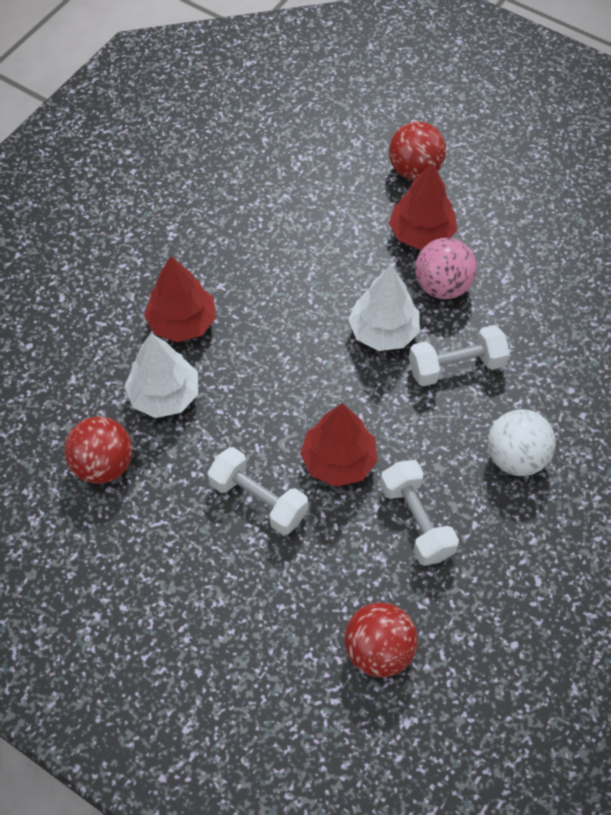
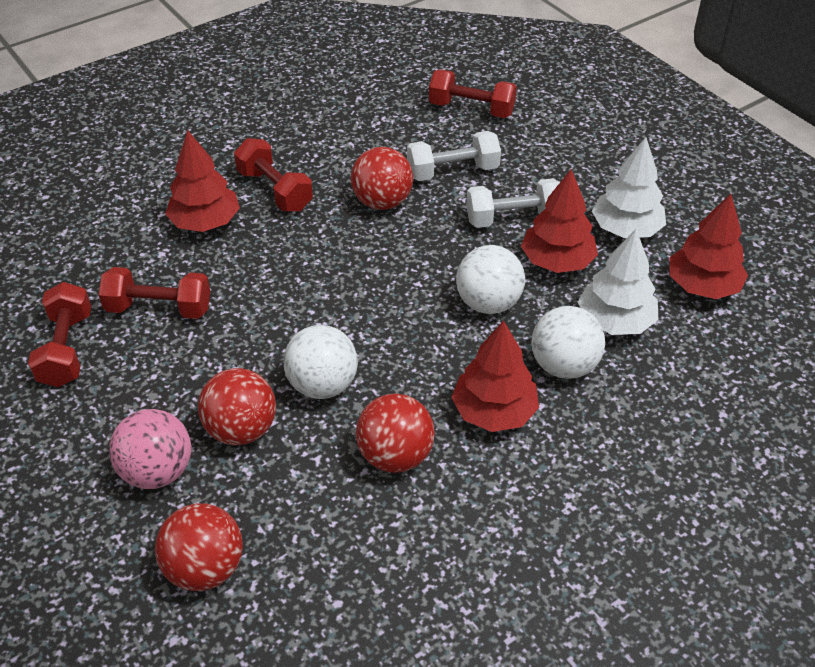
red ball: [64,417,133,484] [344,602,418,677] [389,121,446,180] = 3 -> [155,503,243,591] [198,368,276,445] [351,147,413,210] [356,394,435,473] = 4
red dumbbell: none = 0 -> [28,282,91,387] [99,267,210,319] [234,138,313,212] [429,69,517,118] = 4
red tree: [144,256,216,342] [300,403,377,487] [389,163,457,250] = 3 -> [165,130,240,232] [451,321,539,432] [521,169,598,273] [669,194,748,299] = 4
white ball: [488,409,556,476] = 1 -> [283,325,358,399] [456,245,525,314] [531,306,605,379] = 3
white dumbbell: [208,447,308,535] [380,460,459,566] [409,325,510,386] = 3 -> [407,131,501,181] [466,178,560,228] = 2

